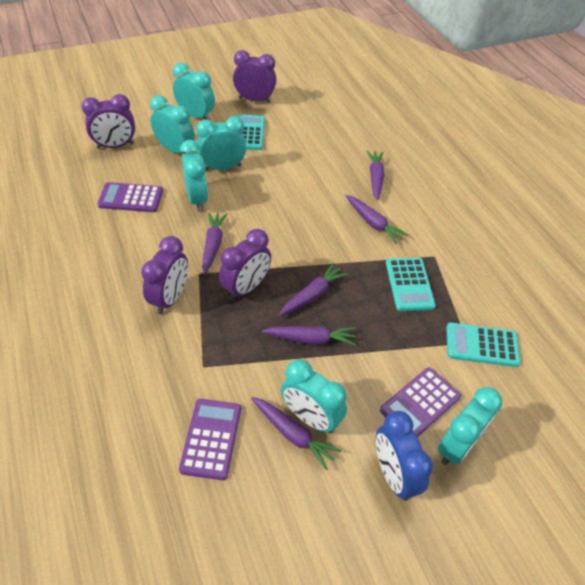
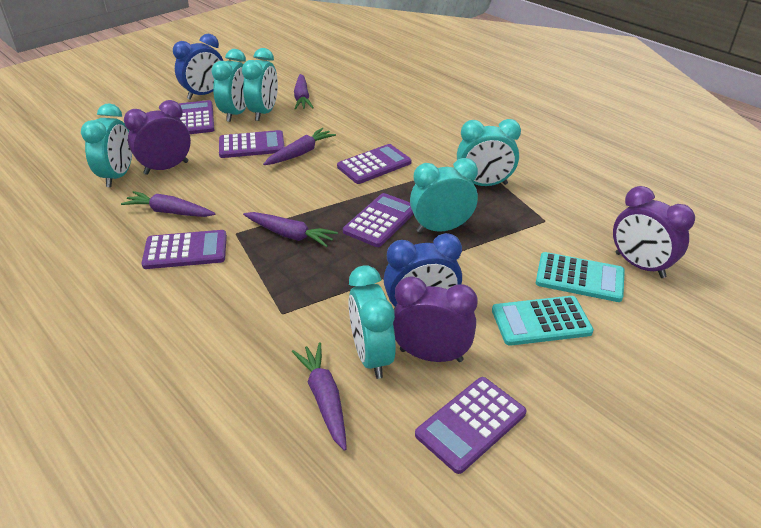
blue clock: [376,411,433,501] = 1 -> [173,34,223,100] [384,233,462,311] = 2
purple calculator: [97,182,163,212] [179,399,241,480] [380,367,461,437] = 3 -> [142,230,227,269] [179,100,214,134] [219,130,285,158] [337,144,411,184] [343,193,414,247] [415,377,526,474] = 6
purple carrot: [202,212,227,275] [251,397,342,470] [262,326,357,346] [279,263,348,316] [346,195,408,244] [366,151,384,200] = 6 -> [121,191,215,217] [243,212,338,247] [263,128,336,165] [292,343,347,451] [294,74,314,110] = 5
purple clock: [82,94,135,149] [141,236,188,314] [219,229,271,300] [233,50,277,103] = 4 -> [124,100,191,175] [393,276,478,362] [613,186,695,278] = 3
turquoise calculator: [235,115,265,150] [386,258,436,311] [446,322,521,367] = 3 -> [492,296,594,346] [536,252,625,302] = 2

